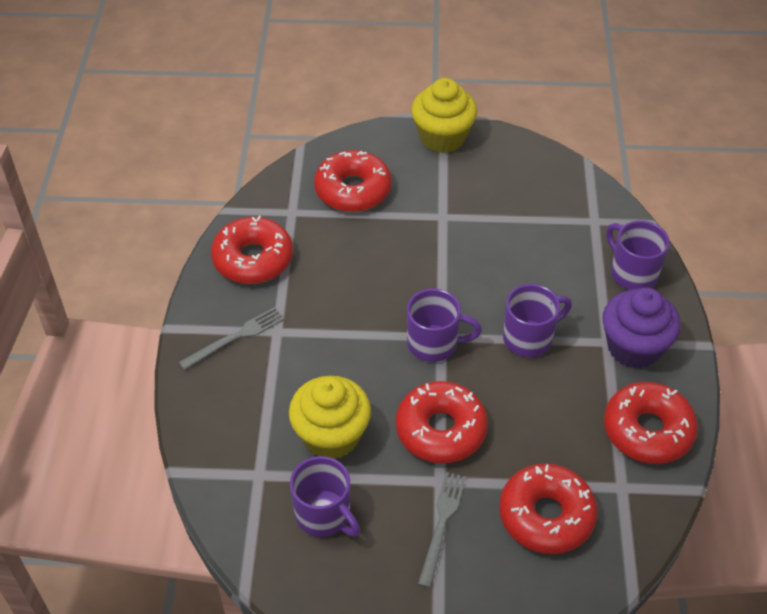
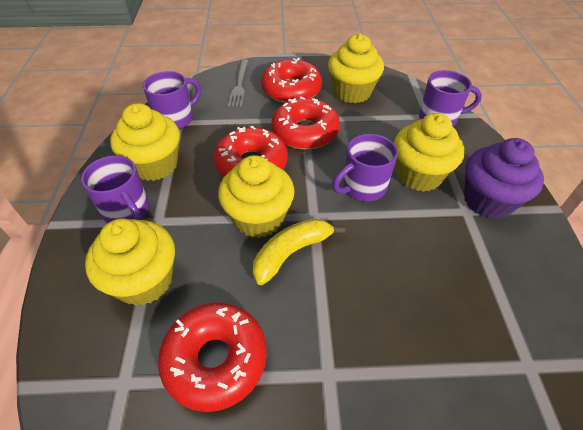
grey fork: [179,307,285,370] [418,472,466,588] = 2 -> [228,59,248,107] = 1
red donut: [211,215,293,284] [314,150,392,212] [396,381,488,463] [499,464,597,554] [604,382,698,464] = 5 -> [158,302,267,412] [214,126,288,177] [261,58,322,103] [271,97,340,150] = 4
yellow banana: none = 0 -> [253,218,345,285] = 1
yellow cupcake: [289,376,371,459] [411,78,477,153] = 2 -> [85,218,175,306] [110,103,180,181] [218,155,295,238] [328,34,384,104] [394,113,465,192] = 5

